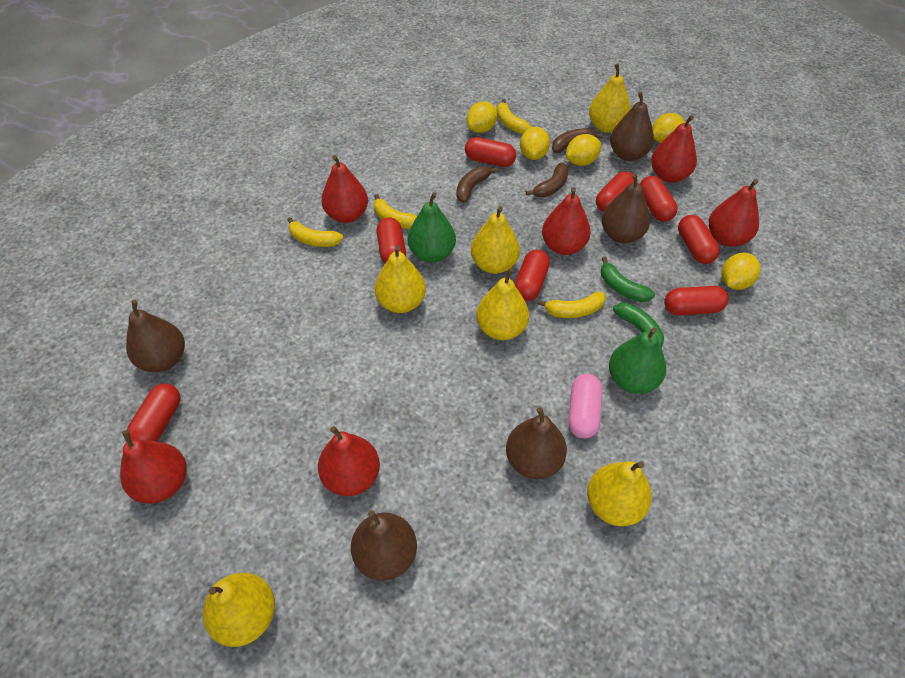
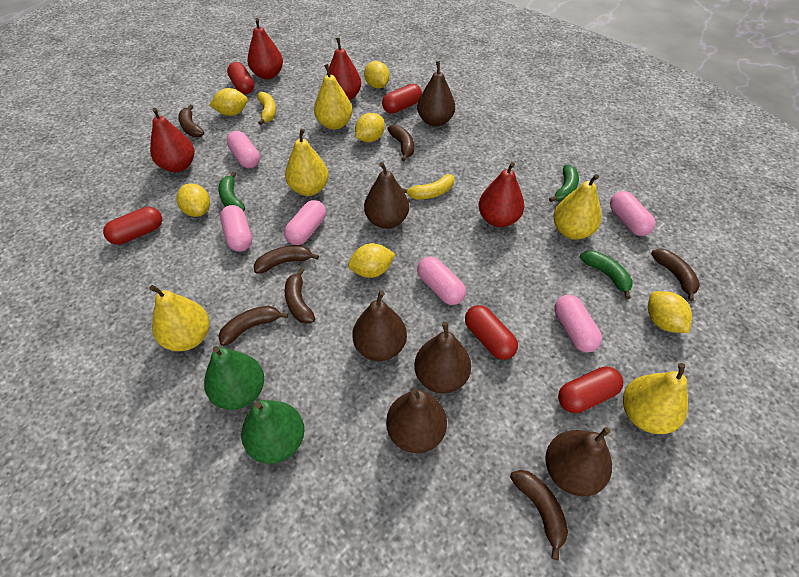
brown banana: [456,166,498,203] [526,163,569,197] [552,128,603,153] = 3 -> [178,105,204,137] [218,306,288,346] [254,245,319,274] [285,268,315,324] [387,125,414,161] [510,470,568,560] [651,249,700,301] = 7
brown pear: [126,300,185,372] [351,510,417,581] [506,407,567,479] [602,173,650,243] [610,92,654,161] = 5 -> [352,291,407,361] [364,162,409,229] [386,388,447,453] [414,322,471,393] [417,61,455,127] [545,427,612,496] = 6
green banana: [601,257,655,302] [613,303,664,347] = 2 -> [218,172,245,211] [549,165,579,202] [580,250,632,299] = 3
pink capsule: [568,374,602,438] = 1 -> [220,205,252,252] [226,131,260,168] [284,200,326,245] [417,256,466,305] [554,295,602,352] [610,191,655,236] = 6
red capsule: [127,383,180,441] [376,217,406,264] [465,137,516,167] [514,249,550,301] [596,171,634,212] [640,176,678,222] [664,286,728,315] [678,215,720,264] = 8 -> [103,207,162,245] [227,62,254,94] [382,84,422,114] [465,305,518,360] [558,367,623,413] = 5
red pear: [120,430,187,504] [318,426,380,496] [321,155,368,223] [542,187,591,255] [651,115,697,183] [709,179,759,247] = 6 -> [150,108,194,172] [247,18,283,79] [327,37,361,101] [478,162,524,227] = 4
yellow banana: [287,217,343,247] [374,194,417,229] [497,99,531,134] [537,292,606,318] = 4 -> [257,92,276,125] [402,174,455,199] = 2
yellow lemon: [467,102,497,133] [520,127,550,160] [566,134,602,166] [652,113,685,143] [721,253,761,290] = 5 -> [176,183,210,217] [209,88,248,116] [348,243,396,278] [355,113,385,142] [364,61,390,89] [648,291,692,333] = 6
yellow pear: [203,573,275,647] [375,246,426,313] [471,206,520,274] [476,268,529,340] [587,461,652,526] [589,63,631,133] = 6 -> [149,285,209,351] [285,128,329,196] [314,64,352,130] [553,174,601,240] [623,363,688,434] = 5

